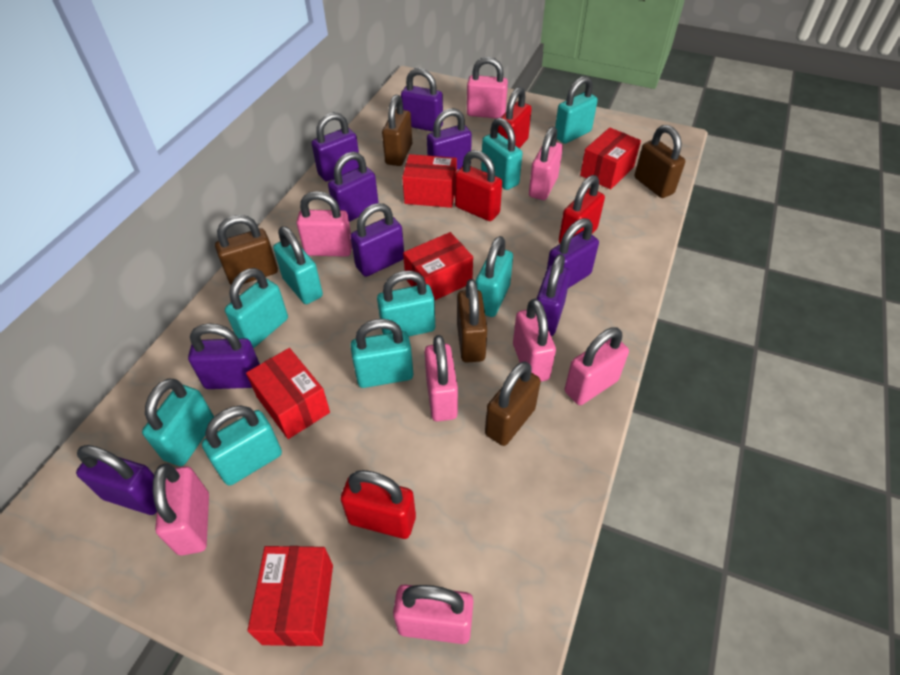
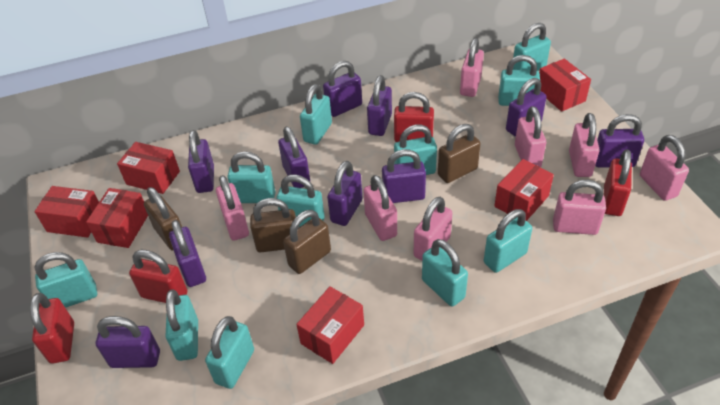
brown padlock: [215,215,278,285] [382,94,412,166] [457,279,487,362] [485,361,541,446] [634,125,685,198] = 5 -> [144,187,182,251] [250,198,296,252] [283,210,331,274] [438,124,481,183] = 4
purple padlock: [76,445,157,515] [188,323,260,389] [311,112,359,181] [328,152,379,222] [350,203,404,277] [401,68,443,132] [427,108,472,170] [536,254,571,336] [547,218,599,288] = 9 -> [96,316,160,368] [169,220,206,287] [188,130,214,193] [278,126,310,188] [323,61,362,117] [327,161,363,226] [367,75,392,136] [382,149,426,203] [506,78,547,137] [595,114,644,168] = 10
red box: [246,348,330,439] [248,546,333,646] [402,154,457,208] [403,232,473,301] [580,128,641,190] = 5 -> [34,186,99,238] [86,188,148,248] [117,142,180,194] [296,286,364,364] [494,159,554,221] [539,59,591,112] = 6
turquoise padlock: [142,379,214,466] [202,405,282,486] [225,268,288,348] [273,226,323,304] [350,319,413,388] [377,271,435,336] [476,236,513,317] [481,118,522,190] [555,76,598,144] = 9 -> [35,252,97,308] [165,290,198,361] [205,316,254,389] [227,151,276,203] [276,175,325,227] [300,84,332,145] [394,125,437,175] [422,239,468,307] [484,209,532,273] [498,55,540,106] [513,23,551,71] = 11

